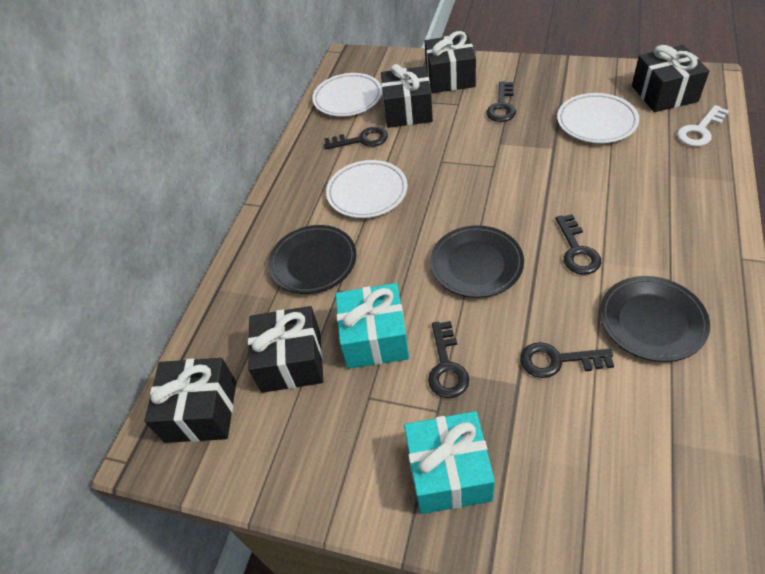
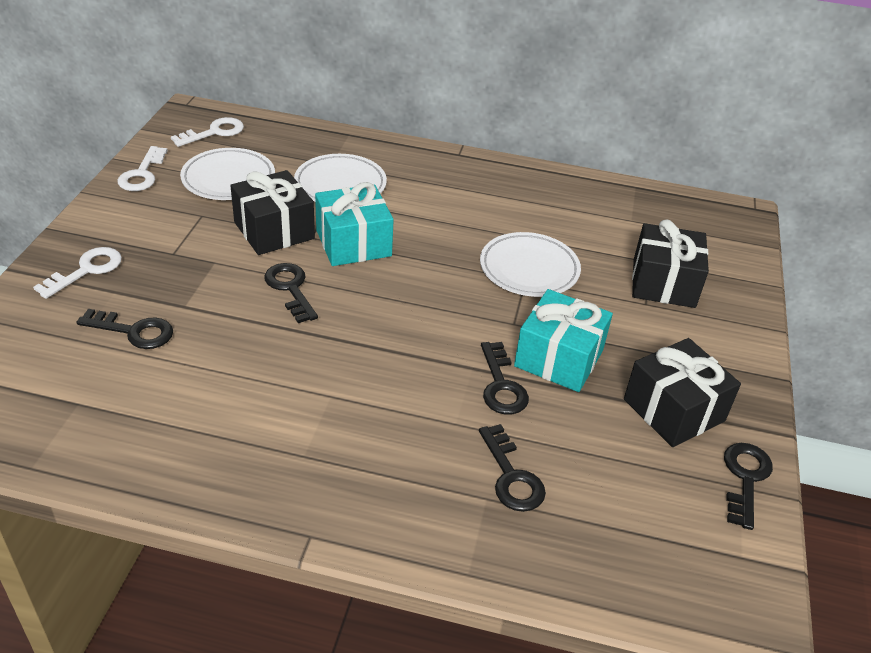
black gift: [144,358,236,443] [248,306,323,393] [381,64,433,128] [425,31,476,93] [632,45,710,112] = 5 -> [230,170,315,255] [624,338,741,447] [632,220,709,308] = 3
black plate: [268,225,356,294] [430,225,524,298] [600,276,710,362] = 3 -> none = 0
white key: [677,105,729,146] = 1 -> [33,247,122,299] [117,146,168,191] [171,117,244,147] = 3

